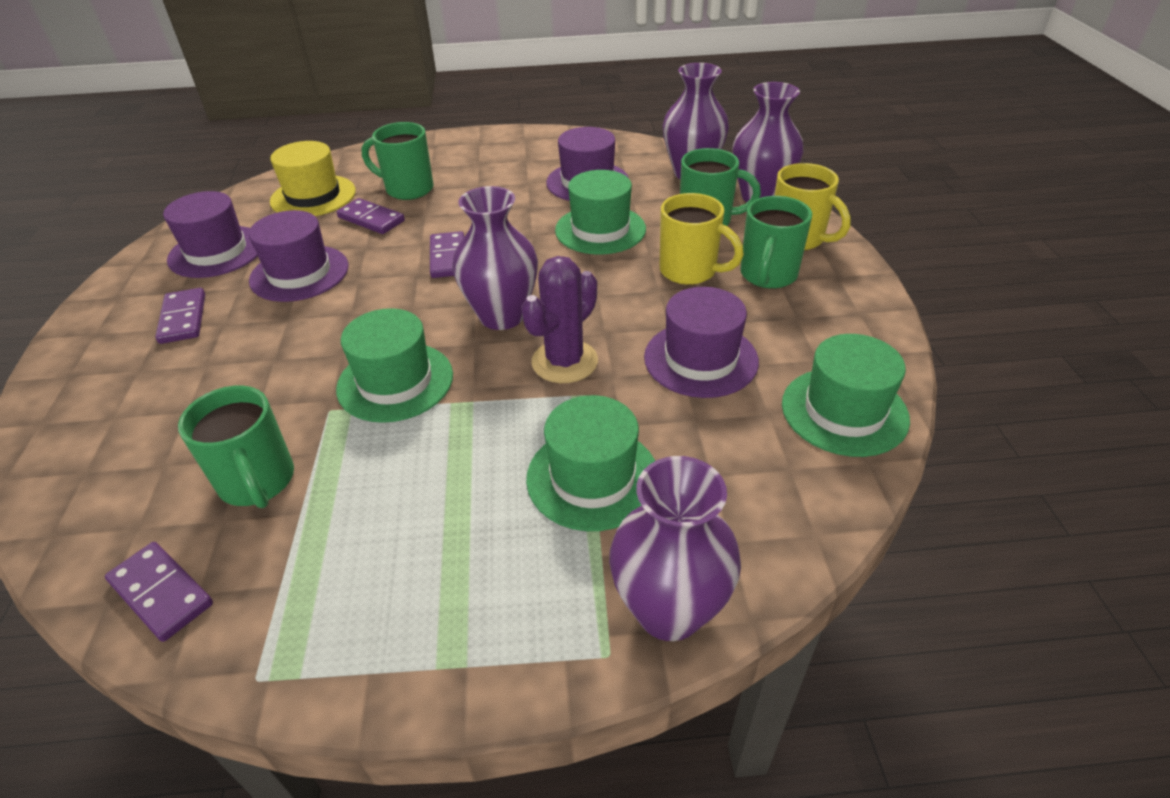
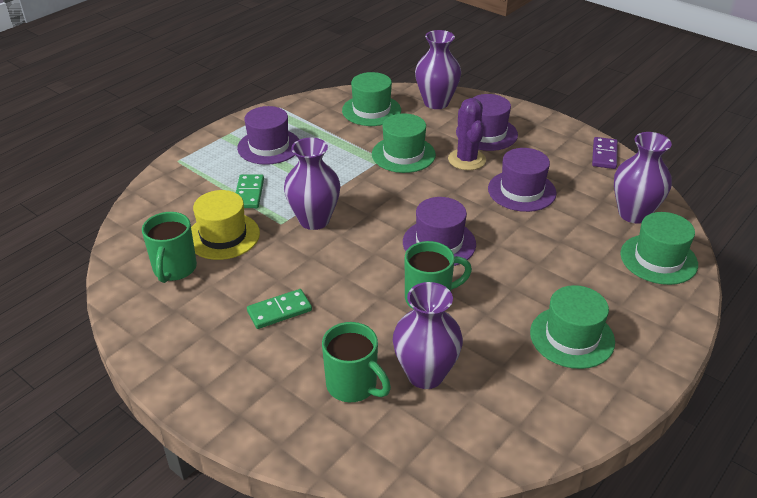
green domino: none = 0 -> [236,175,264,208] [247,289,312,329] = 2
green mug: [178,386,294,508] [362,122,434,200] [680,148,761,226] [740,196,812,289] = 4 -> [142,212,197,283] [322,322,391,402] [405,241,472,309] = 3
purple domino: [105,542,213,642] [155,288,205,344] [337,198,405,234] [430,231,464,278] = 4 -> [592,137,618,169] = 1
yellow mug: [660,193,744,285] [775,163,851,251] = 2 -> none = 0

